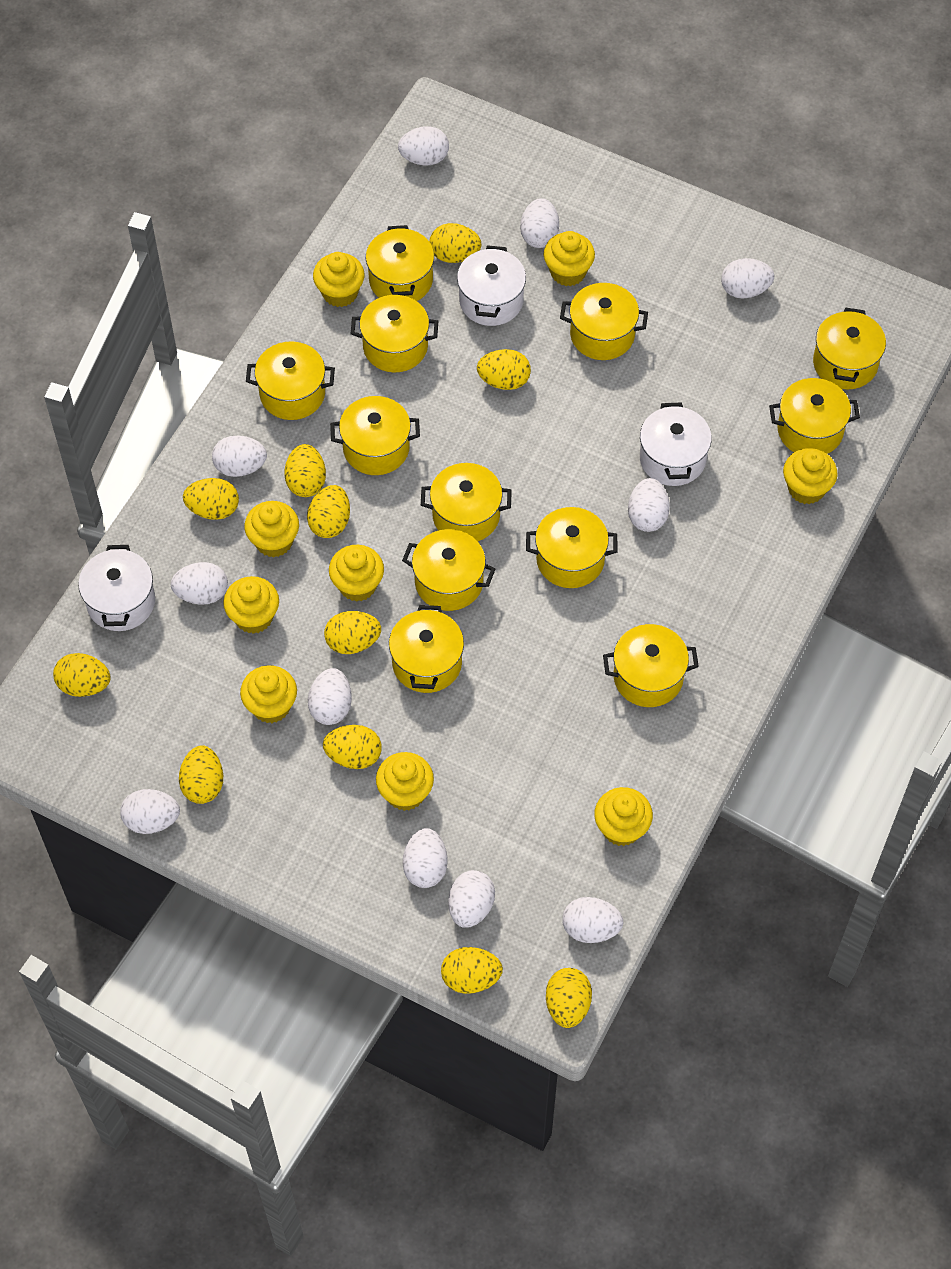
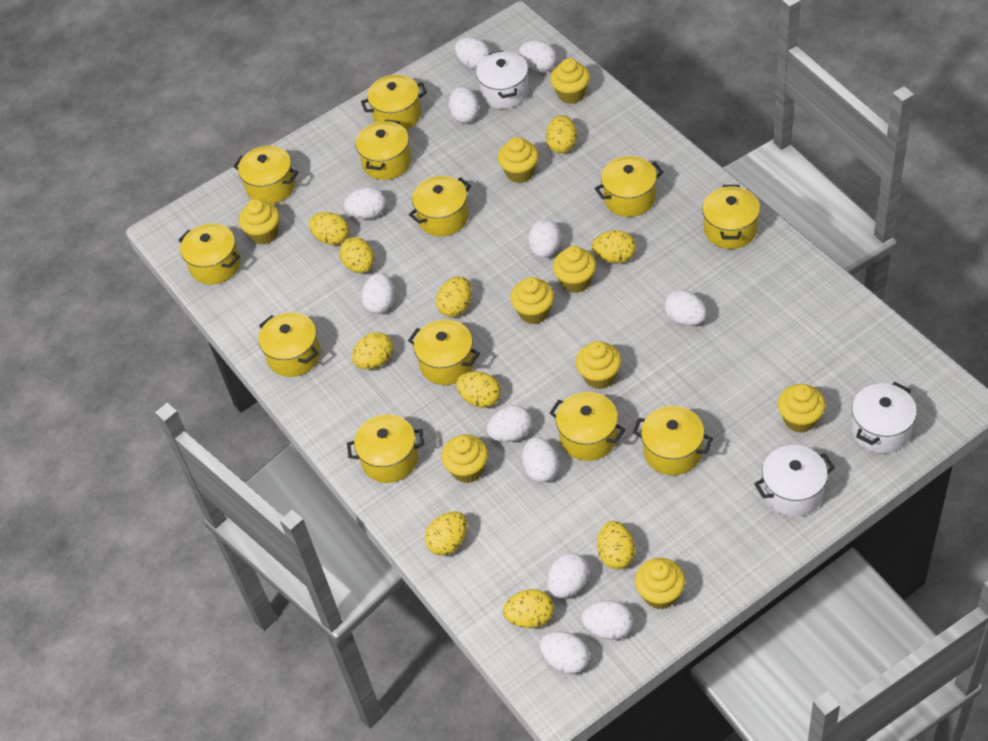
white egg: [120,789,180,834] [170,562,228,605] [212,436,267,477] [308,668,352,725] [398,126,449,166] [403,828,448,888] [448,870,495,928] [520,198,559,248] [562,897,623,943] [628,478,670,532] [721,258,775,299] = 11 -> [344,187,386,219] [361,273,395,314] [449,86,479,123] [455,37,490,69] [487,405,532,442] [519,40,557,72] [522,437,559,482] [529,220,561,258] [540,631,589,674] [547,553,589,598] [581,600,633,640] [664,290,707,326] = 12
yellow egg: [53,653,111,697] [179,745,223,804] [183,478,239,520] [284,444,326,497] [307,485,350,538] [323,725,382,769] [324,611,381,654] [429,223,481,263] [441,947,503,994] [477,349,531,390] [546,968,592,1028] = 11 -> [309,212,349,245] [339,237,374,273] [352,332,393,369] [425,511,467,556] [436,276,472,317] [456,371,501,408] [503,589,554,628] [546,115,577,154] [592,230,636,263] [597,521,635,569] = 10

